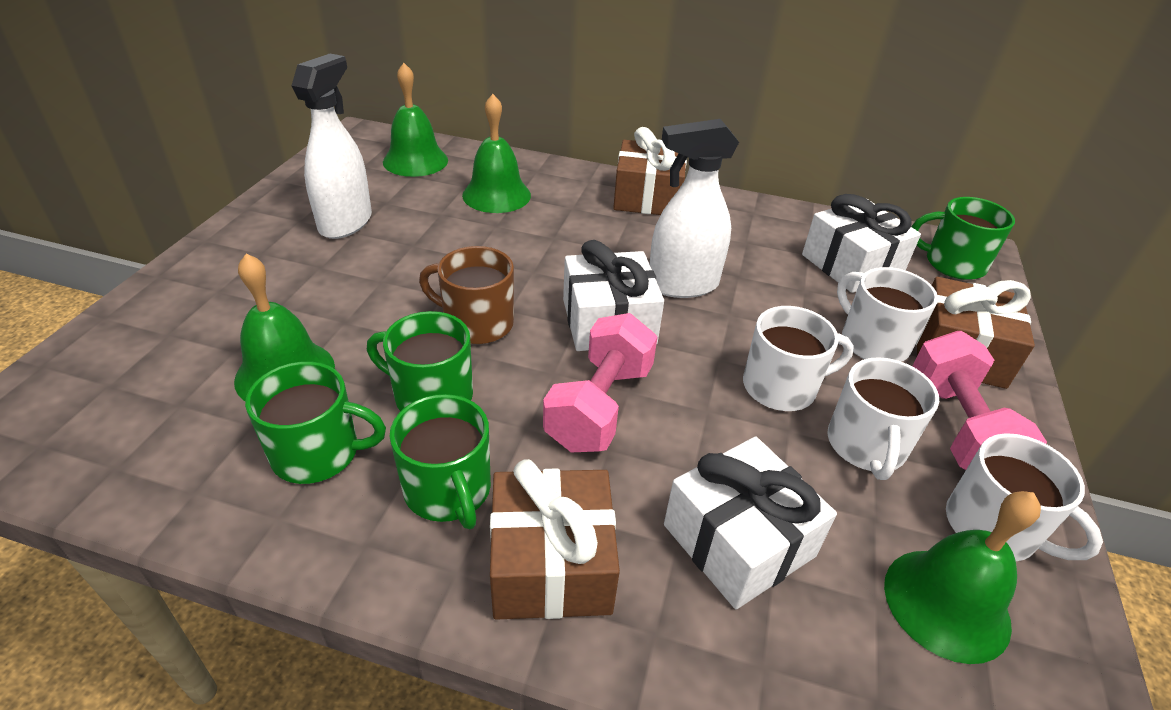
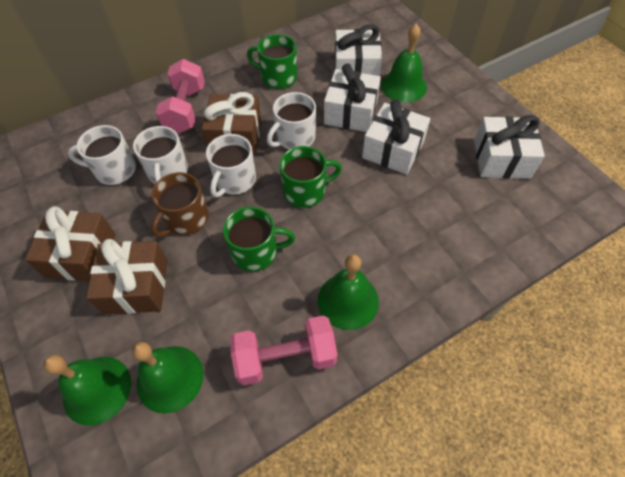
green mug: [245,361,386,484] [367,311,473,411] [390,394,491,529] [911,197,1015,280] = 4 -> [223,207,295,271] [247,34,297,89] [279,146,342,208] = 3
white gift: [563,240,664,351] [664,437,837,609] [802,194,921,293] = 3 -> [324,63,381,132] [334,24,382,76] [362,99,430,174] [474,115,545,179] = 4
white spray bottle: [292,54,372,239] [650,119,739,298] = 2 -> none = 0

